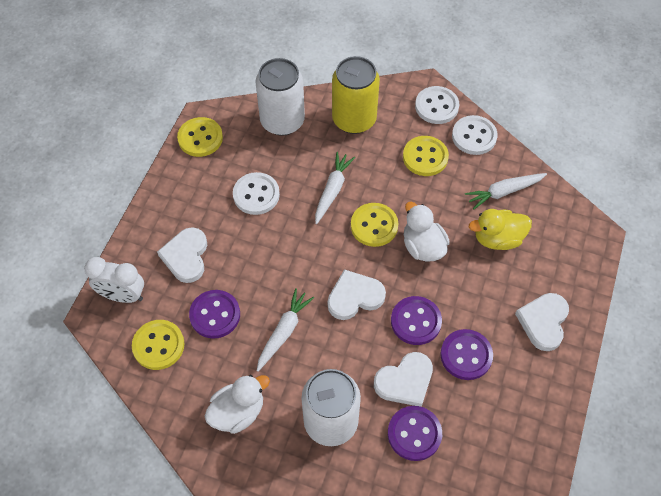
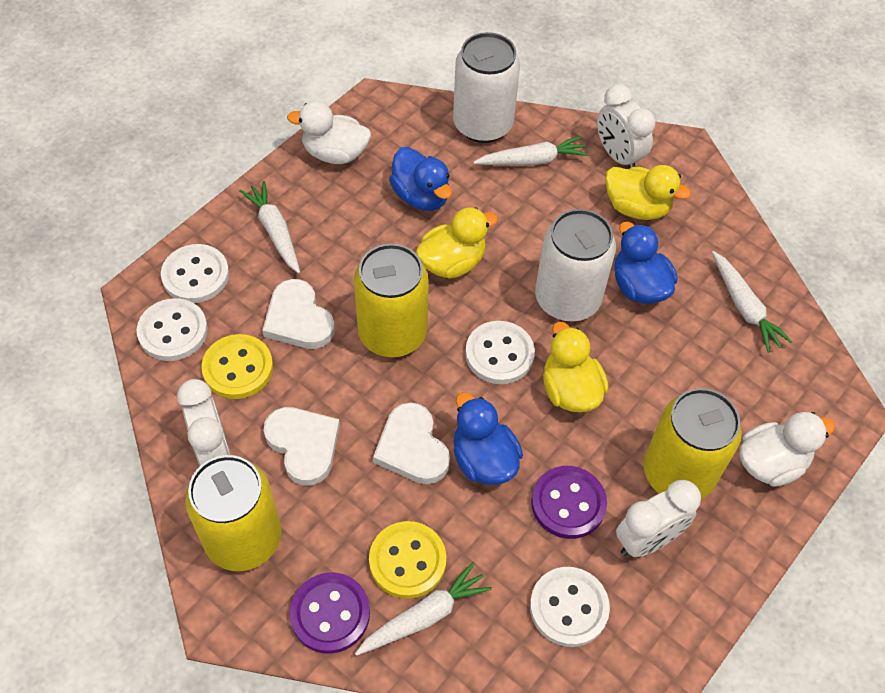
blue duck: none = 0 -> [389,147,452,211] [454,392,523,485] [614,222,678,304] = 3
purple button: [189,290,240,339] [388,406,442,461] [391,296,442,345] [440,329,493,380] = 4 -> [290,572,370,654] [531,466,607,539] = 2
white button: [233,172,280,215] [415,86,459,124] [452,115,498,155] = 3 -> [137,298,208,361] [161,244,229,303] [465,321,535,384] [530,567,610,647] = 4
white carrot: [257,288,314,372] [315,152,355,224] [465,173,547,209] = 3 -> [239,181,300,274] [355,562,492,656] [473,136,589,166] [712,251,793,353] = 4
white clock: [84,257,144,303] = 1 -> [177,379,231,466] [597,84,656,169] [616,480,701,557] = 3
white heart: [157,227,207,283] [328,269,386,320] [374,352,433,407] [515,293,569,351] = 4 -> [262,279,335,349] [263,407,340,486] [373,403,450,484] = 3
yellow button: [132,320,185,370] [177,117,223,157] [351,203,399,247] [403,136,449,176] = 4 -> [201,334,273,399] [369,521,446,599] = 2
yellow can: [332,56,380,134] = 1 -> [185,455,281,571] [354,244,429,357] [643,388,742,499] = 3
yellow duck: [469,209,532,250] = 1 -> [416,208,498,279] [543,322,609,412] [605,165,691,220] = 3

